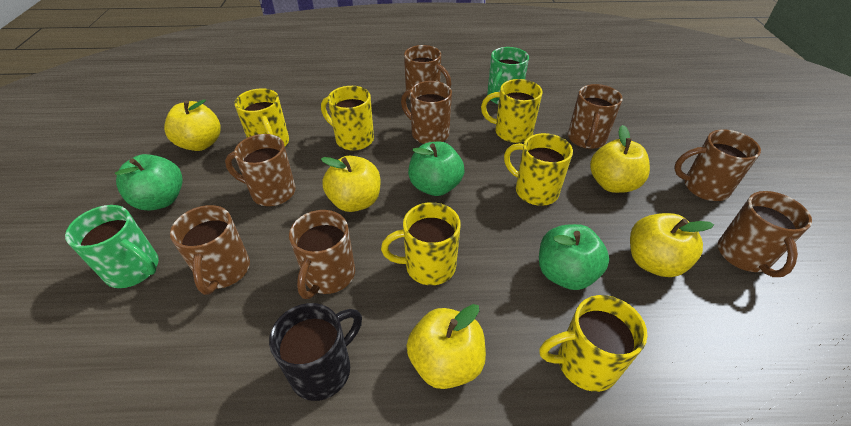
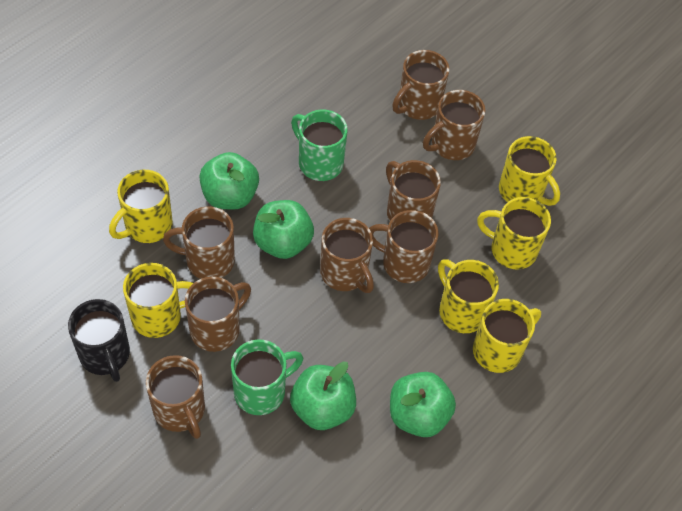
green apple: [115,154,183,210] [408,142,464,196] [539,224,609,290] = 3 -> [199,152,259,210] [253,200,314,259] [290,362,356,430] [390,372,456,437] = 4
yellow apple: [164,99,221,151] [321,156,380,212] [406,304,486,389] [590,125,650,193] [630,213,714,277] = 5 -> none = 0

